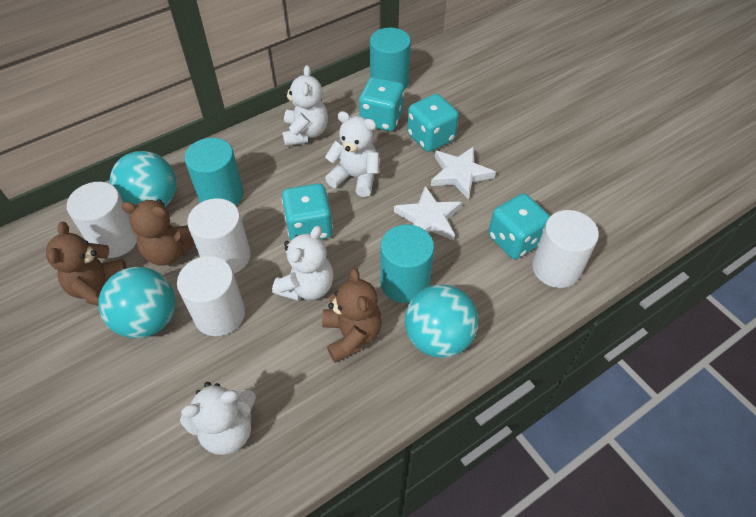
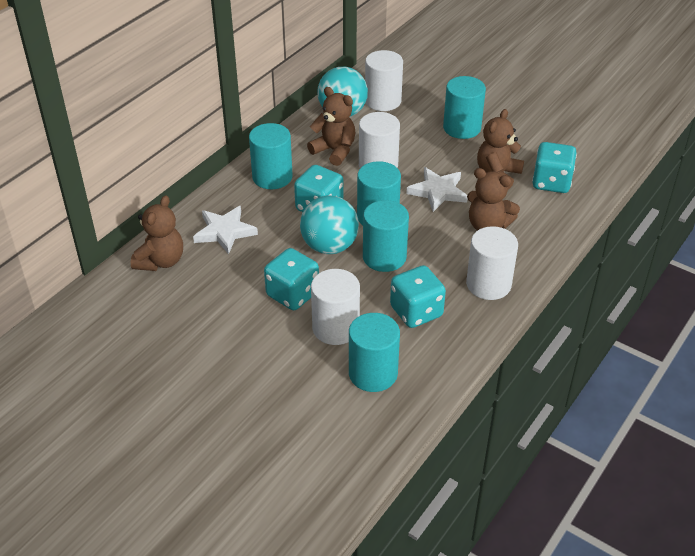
brown teddy bear: [46,222,127,306] [121,199,195,266] [322,268,382,363] = 3 -> [131,195,183,271] [307,87,356,166] [467,168,520,231] [477,109,524,190] = 4
turquoise ball: [99,267,175,339] [110,151,176,207] [405,284,478,358] = 3 -> [300,195,359,254] [317,67,368,117] = 2
turquoise cylinder: [185,138,244,206] [370,28,411,90] [380,224,434,303] = 3 -> [249,123,293,189] [349,313,400,392] [357,161,401,225] [363,200,409,272] [443,76,486,139] = 5
white teddy bear: [180,382,256,455] [272,226,333,301] [282,65,328,146] [325,111,379,197] = 4 -> none = 0

